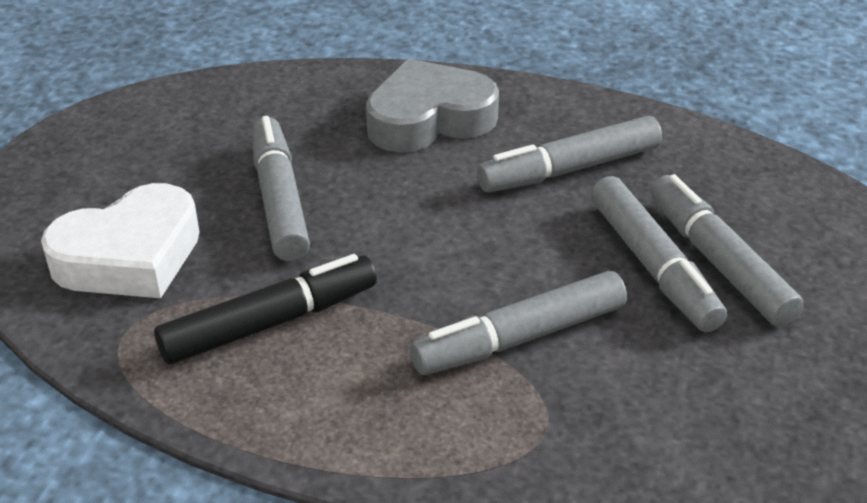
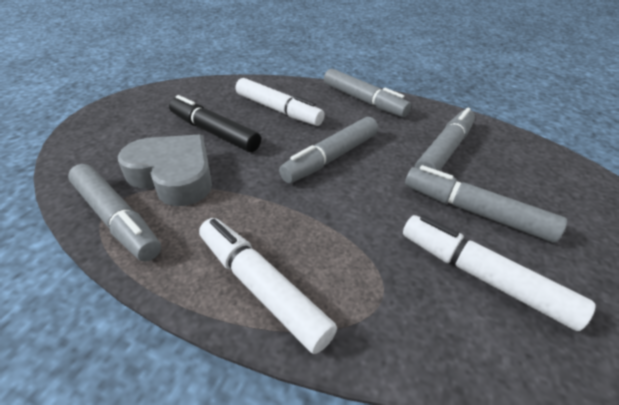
white heart: [41,183,199,298] = 1 -> none = 0
white marker: none = 0 -> [199,218,337,354] [236,78,325,126] [403,215,596,331] = 3

